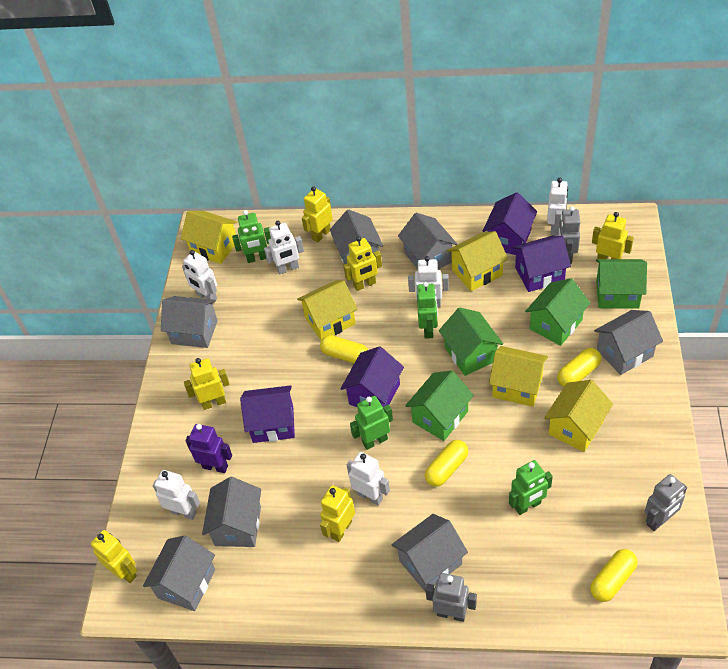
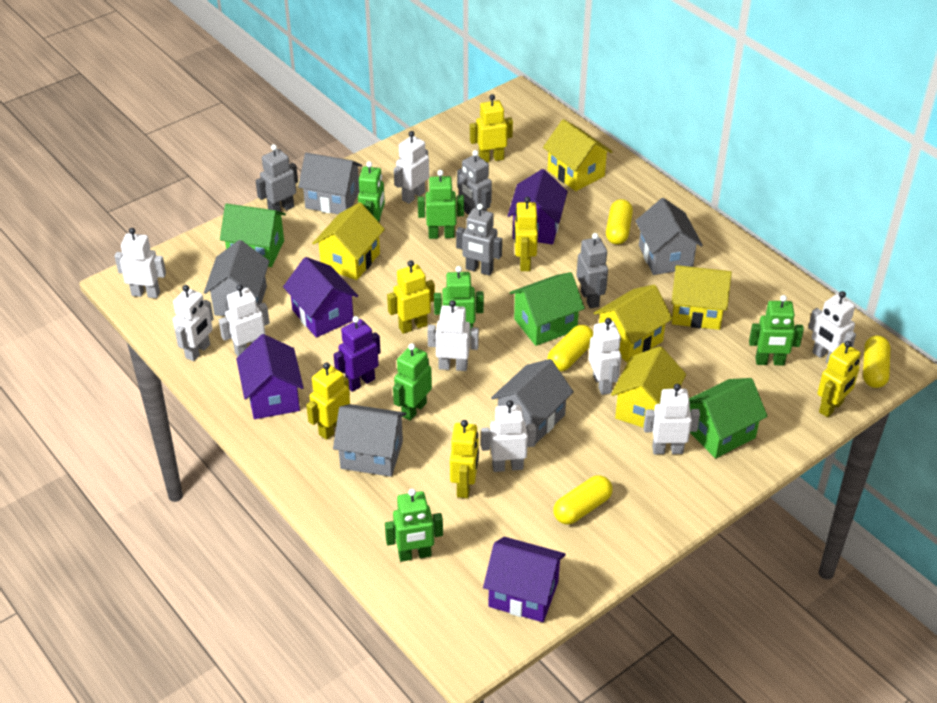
green house: [405,371,474,441] [439,307,503,376] [525,278,590,346] [596,259,647,309] = 4 -> [220,203,286,267] [509,272,585,346] [689,378,768,458] = 3
green robot: [232,210,271,263] [350,396,393,450] [417,282,438,339] [509,460,553,515] = 4 -> [358,161,385,222] [385,489,443,562] [393,343,432,421] [418,170,464,239] [434,266,484,331] [749,295,804,366] = 6
grey house: [143,535,215,611] [161,296,218,348] [202,477,261,547] [330,209,383,264] [391,514,468,592] [398,213,457,269] [594,310,663,375] = 7 -> [204,240,270,316] [298,153,362,214] [333,404,406,477] [491,359,574,444] [635,198,703,275] = 5
grey robot: [426,573,477,622] [558,206,580,264] [645,474,687,531] = 3 -> [256,144,298,212] [456,204,502,276] [457,150,492,215] [577,233,608,309] = 4
white robot: [153,470,200,520] [182,250,217,304] [264,221,304,274] [347,452,390,506] [408,256,449,307] [547,178,568,236] = 6 -> [115,228,166,298] [173,285,214,361] [219,284,270,357] [394,131,429,204] [427,300,479,371] [481,400,536,472] [589,318,622,395] [644,384,700,454] [808,291,856,363] = 9

